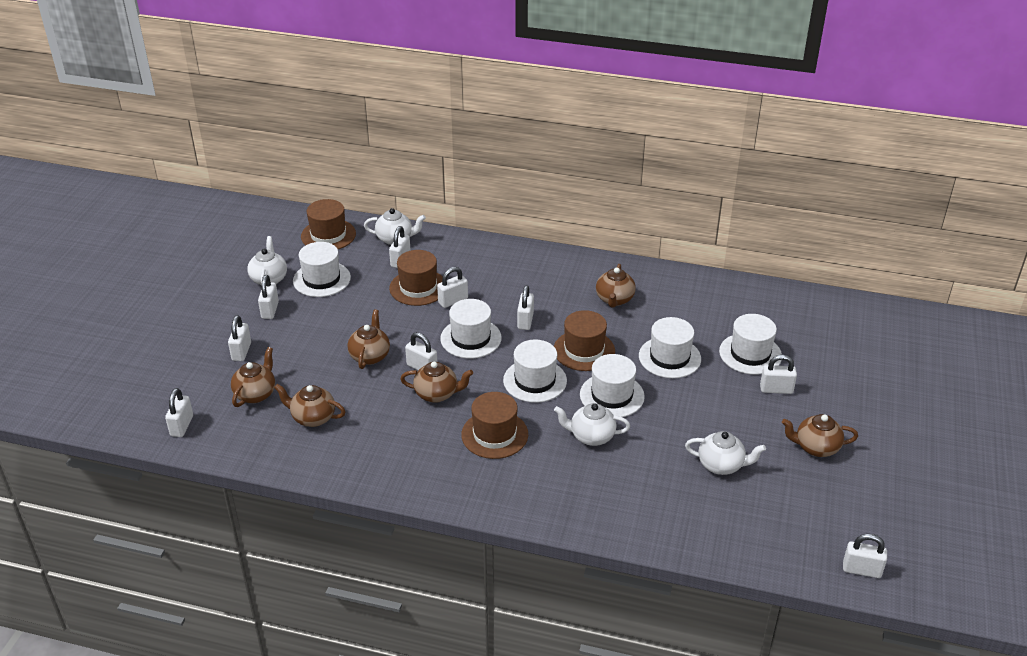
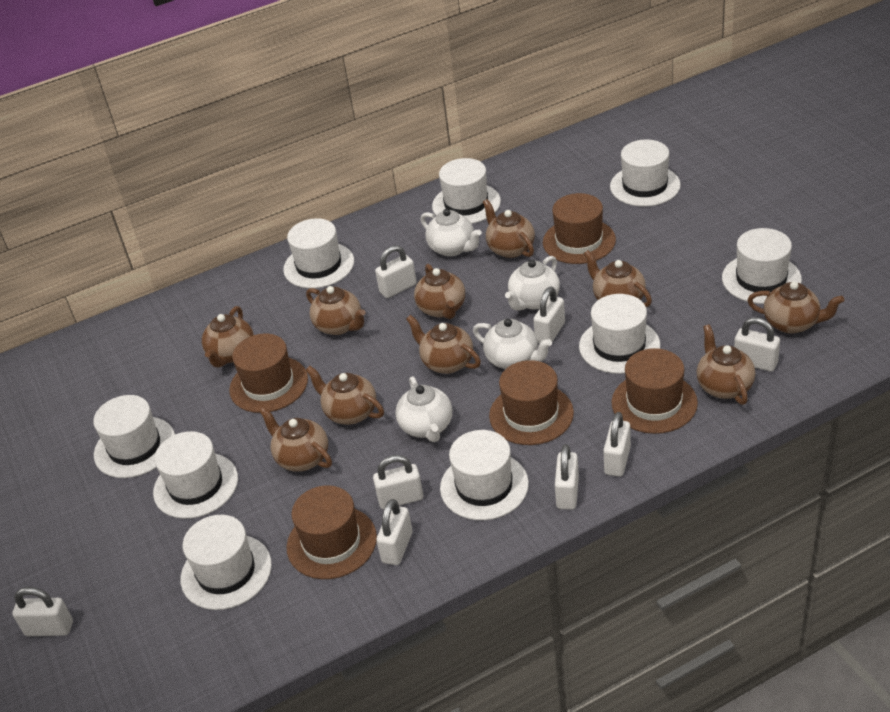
brown hat: [301,199,356,249] [389,250,443,306] [461,392,528,459] [554,310,615,371] = 4 -> [229,334,308,413] [286,485,377,579] [489,360,574,445] [543,193,616,264] [611,348,698,434] = 5
brown teapot: [231,347,275,407] [274,384,346,427] [347,310,390,369] [401,362,473,403] [596,264,636,308] [782,414,858,457] = 6 -> [202,306,254,367] [259,407,332,472] [306,286,366,335] [306,366,384,425] [406,315,481,374] [414,264,465,319] [483,199,535,258] [583,250,652,307] [696,324,755,405] [747,281,844,334] = 10
white hat: [293,242,351,297] [440,299,501,358] [503,340,567,403] [580,354,645,417] [639,317,701,378] [719,314,782,375] = 6 -> [93,395,175,478] [153,431,238,519] [181,515,272,610] [283,218,354,288] [432,158,501,224] [440,430,529,520] [579,294,660,374] [610,140,681,207] [722,228,802,304] = 9
white padlock: [165,388,193,437] [228,315,251,361] [258,275,279,319] [389,226,411,268] [405,332,437,370] [437,267,468,308] [517,285,534,330] [760,355,797,394] [843,534,887,578] = 9 -> [12,587,73,636] [373,455,423,509] [375,245,417,298] [376,499,413,565] [533,287,565,343] [555,444,579,510] [603,412,631,477] [734,317,780,372] = 8

